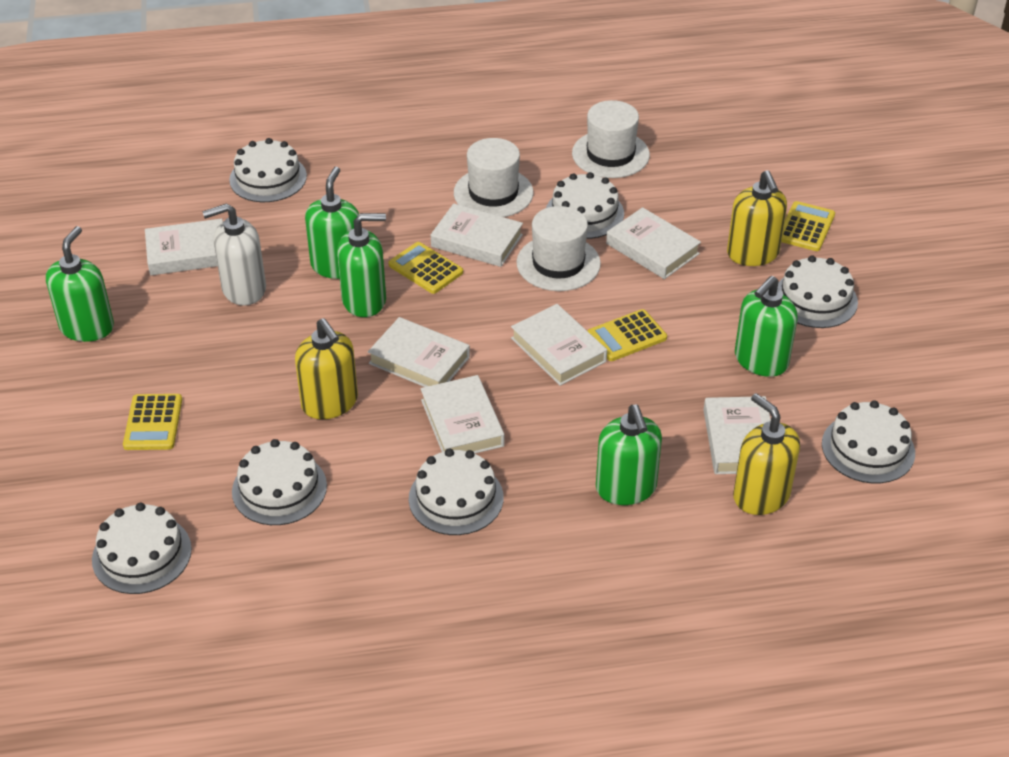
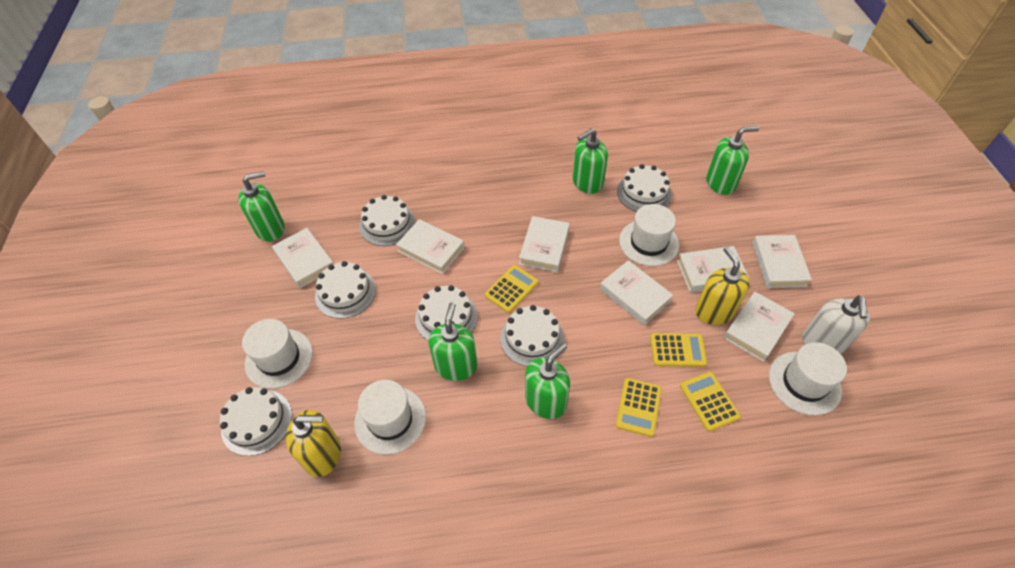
white cake: [92,503,192,594] [229,138,307,202] [232,439,327,525] [409,449,504,535] [546,172,624,239] [778,255,858,328] [822,400,915,483] = 7 -> [220,387,292,456] [315,261,376,319] [359,195,415,246] [415,285,478,340] [500,305,564,366] [617,164,672,212] = 6
white hat: [454,138,533,217] [516,206,601,291] [572,100,650,178] = 3 -> [242,319,313,389] [354,380,426,455] [619,204,679,266] [769,342,847,416] = 4
yellow soap dispenser: [295,318,358,419] [727,170,787,266] [733,393,800,515] = 3 -> [286,410,341,477] [695,247,750,325] = 2

